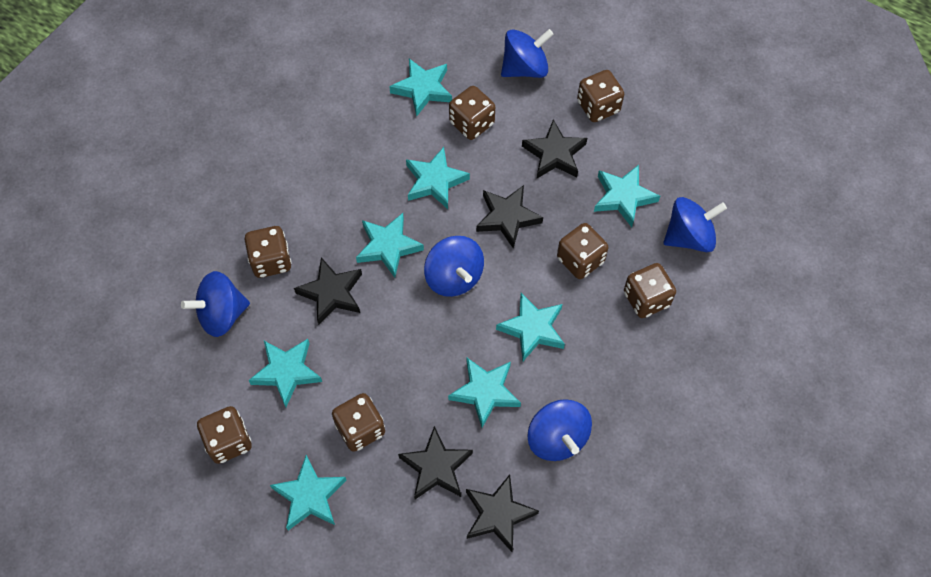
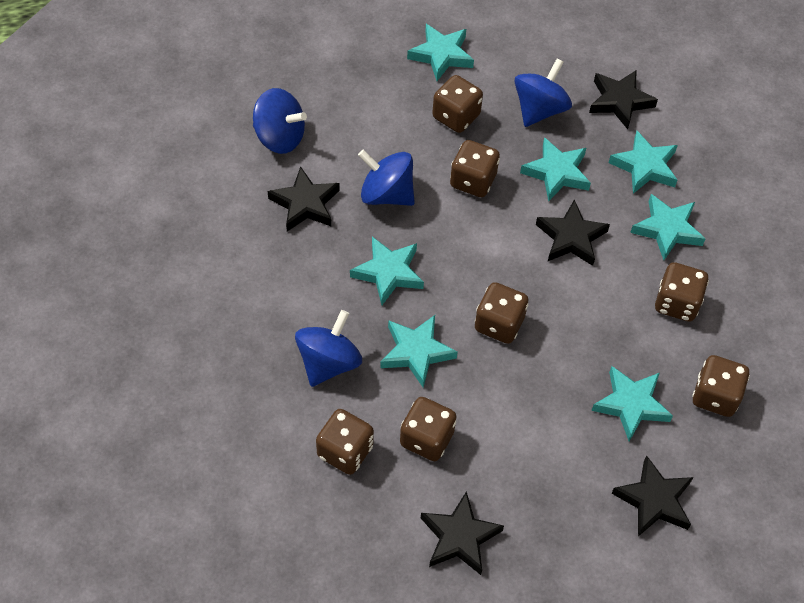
blue spinning top: [181,271,250,337] [424,236,484,297] [501,29,554,78] [528,399,592,461] [663,197,727,252] = 5 -> [253,88,307,154] [295,310,362,387] [358,149,415,206] [514,59,572,127] = 4
turquoise star: [248,339,322,407] [270,455,347,530] [356,213,424,278] [389,59,452,117] [406,147,470,209] [448,358,521,428] [496,293,565,361] [594,165,660,227] = 8 -> [350,237,424,305] [380,315,458,388] [407,24,474,81] [520,137,591,202] [591,366,673,442] [609,131,678,194] [630,194,705,260] = 7

